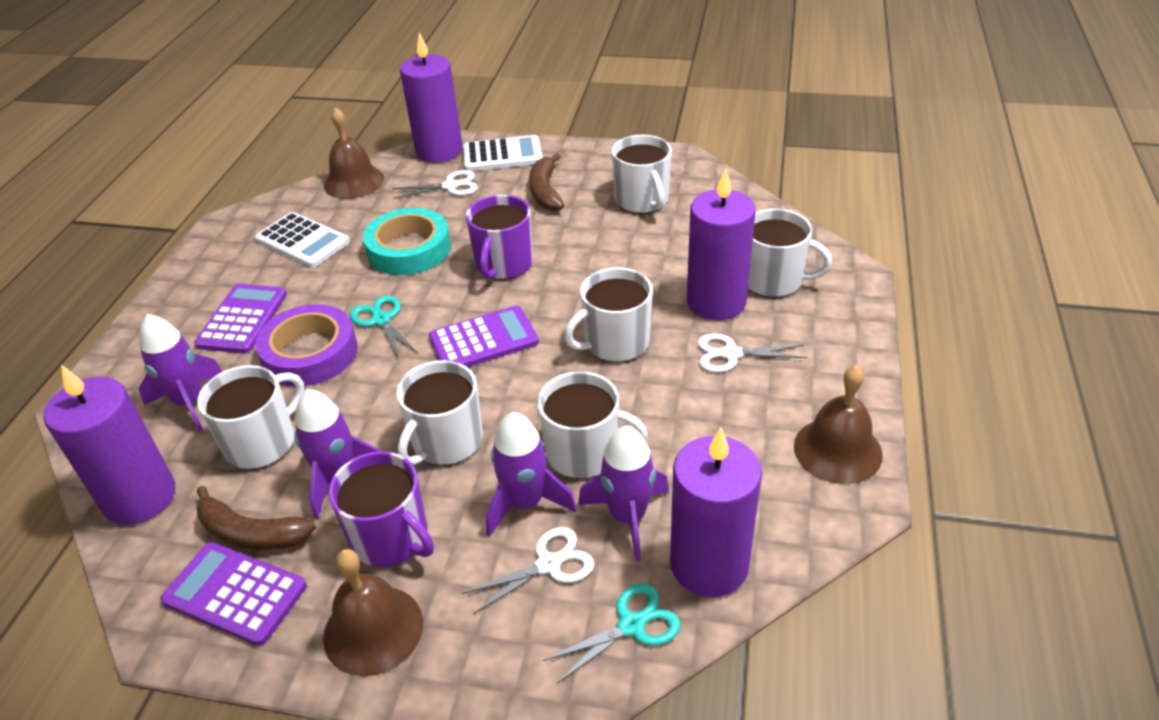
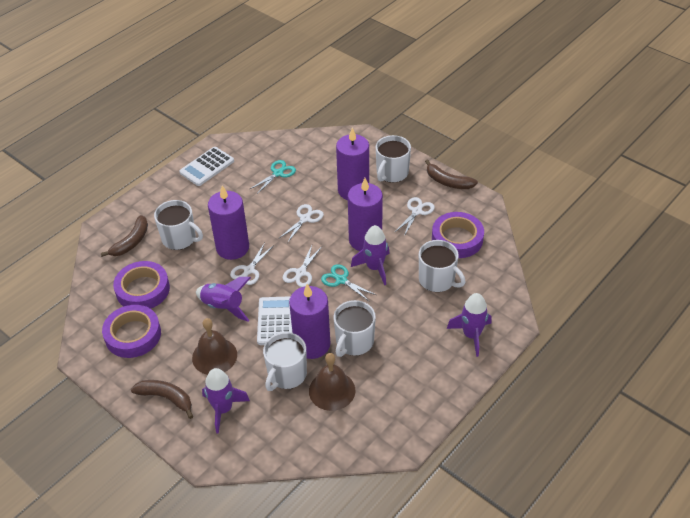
brown banana: [196,486,316,550] [529,153,564,211] = 2 -> [101,215,148,257] [131,380,193,419] [425,159,478,189] = 3
brown bell: [323,549,423,676] [324,107,384,199] [794,365,883,484] = 3 -> [192,318,237,375] [309,353,355,411] = 2
purple calculator: [161,542,307,646] [194,284,287,354] [429,306,539,367] = 3 -> none = 0
purple mug: [328,451,434,567] [466,195,533,280] = 2 -> none = 0
purple tape: [255,304,357,386] = 1 -> [102,305,161,358] [113,261,170,309] [432,212,484,258] = 3
turquoise tape: [363,208,451,275] = 1 -> none = 0
white mug: [197,365,305,469] [396,360,483,465] [537,371,648,479] [564,267,653,362] [611,135,672,214] [748,209,832,298] = 6 -> [154,200,203,250] [263,332,307,391] [334,300,376,357] [376,135,411,183] [419,240,465,292] = 5
white scissors: [392,170,478,199] [462,527,594,614] [698,333,807,372] = 3 -> [230,243,274,285] [278,204,324,243] [283,245,322,287] [395,197,435,236] = 4

